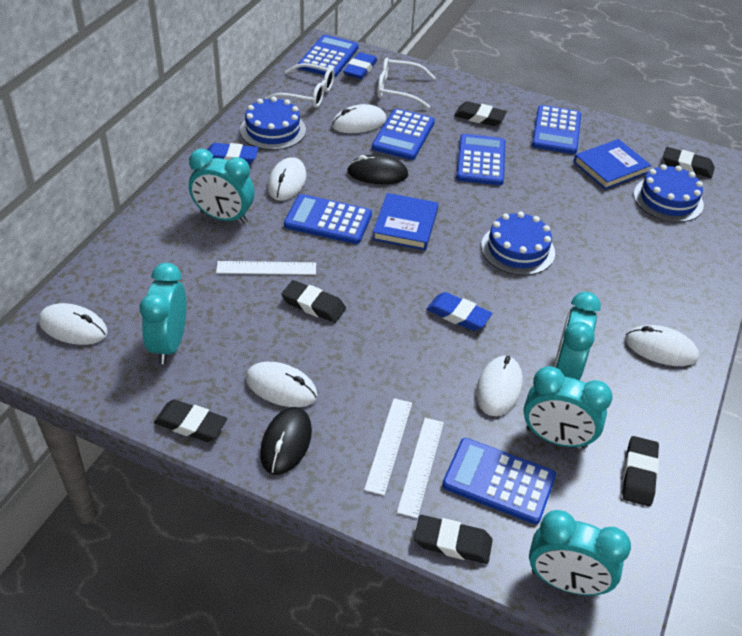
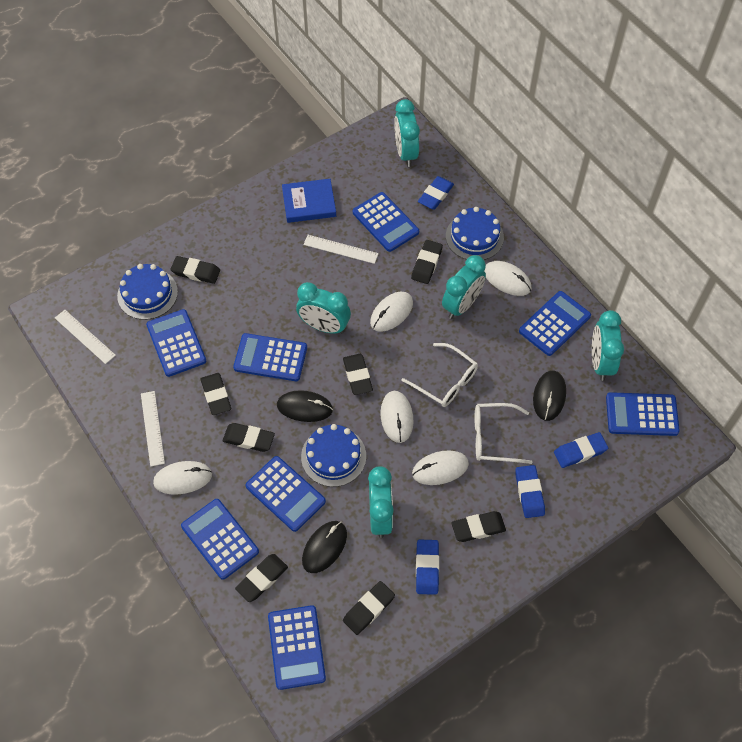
black eraser: [154,399,227,442] [281,280,346,323] [414,515,493,564] [454,101,507,126] [622,436,659,506] [663,147,715,178] = 6 -> [171,256,220,284] [201,373,231,415] [223,423,275,452] [235,554,288,602] [343,354,373,395] [343,581,395,635] [411,240,443,284] [451,511,506,542] = 8
black mouse: [260,407,312,475] [347,154,408,184] = 2 -> [277,390,333,422] [302,521,347,573] [533,370,566,421] = 3
blue book: [372,193,438,250] [573,139,651,190] = 2 -> [282,179,336,223] = 1
blue calculator: [284,194,372,244] [298,35,359,78] [372,108,435,160] [442,438,556,524] [456,134,505,185] [532,105,581,154] = 6 -> [146,309,206,377] [181,499,259,580] [233,333,307,381] [246,456,326,532] [268,605,326,690] [353,192,419,252] [519,291,591,356] [606,392,680,436] = 8
blue eraser: [207,143,258,165] [343,52,377,79] [426,292,492,331] = 3 -> [416,539,439,595] [418,176,454,210] [515,465,545,518] [554,432,608,468] = 4
white mouse: [39,303,108,345] [246,362,318,407] [267,157,306,201] [332,104,386,133] [476,356,522,416] [625,325,699,366] = 6 -> [153,461,212,495] [370,292,413,332] [380,391,414,443] [412,450,469,485] [484,261,532,296] = 5

